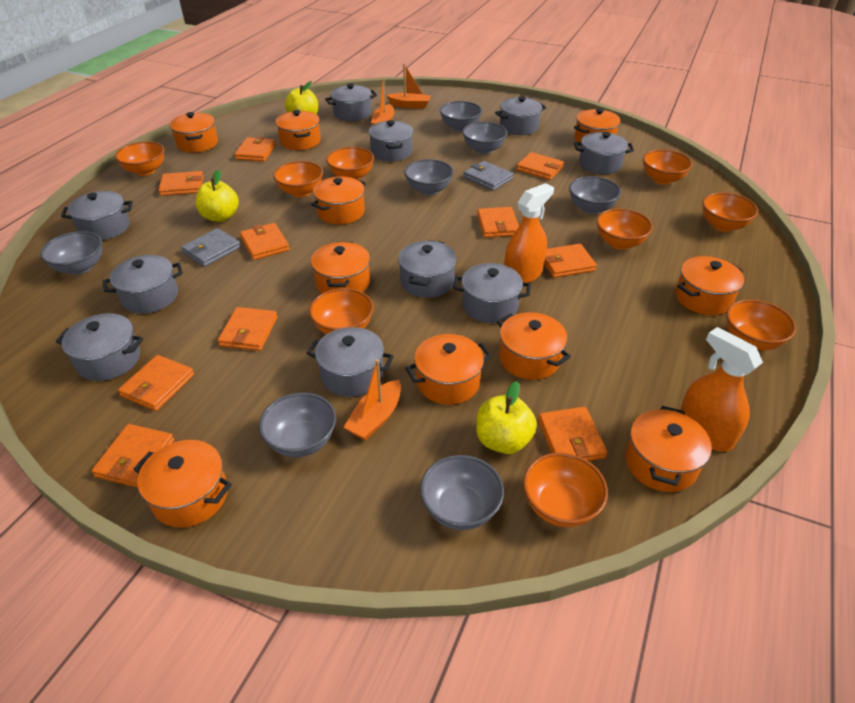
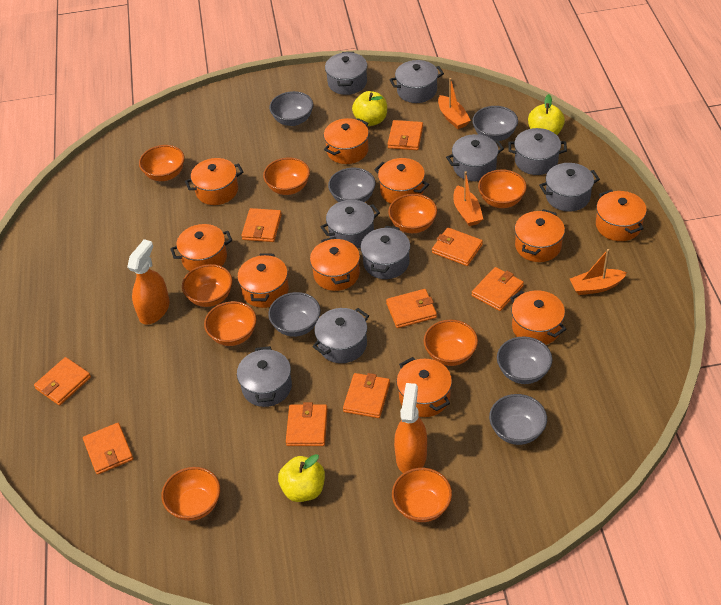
grey bowl: [40,231,102,275] [259,392,336,457] [404,159,454,195] [420,455,504,530] [440,101,482,132] [462,122,507,154] [569,176,621,214] = 7 -> [268,292,321,337] [269,91,313,126] [328,168,376,202] [472,106,518,141] [489,394,547,445] [497,336,552,384] = 6
grey pot: [56,313,143,381] [61,191,133,240] [103,255,183,314] [307,327,394,397] [325,84,377,121] [369,120,413,161] [398,240,457,298] [453,263,531,323] [495,96,547,135] [574,132,634,174] = 10 -> [237,346,292,407] [313,308,369,363] [321,200,380,249] [325,52,367,95] [361,226,410,279] [389,60,444,103] [446,134,504,181] [508,128,567,175] [539,163,600,212] = 9
grey wallet: [181,228,241,267] [464,161,514,191] = 2 -> none = 0
orange wallet: [91,424,174,488] [118,355,194,411] [158,171,204,196] [218,307,278,351] [234,136,276,162] [240,223,289,260] [477,207,519,238] [516,152,564,180] [538,407,608,461] [544,244,597,278] = 10 -> [34,357,91,406] [83,423,133,475] [241,208,282,242] [286,402,328,446] [343,373,390,418] [386,289,437,328] [388,120,423,150] [432,227,483,266] [472,267,524,311] = 9

